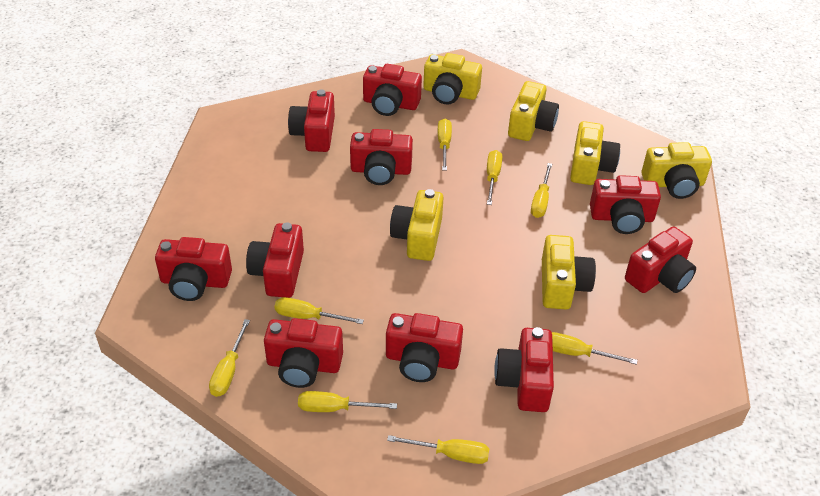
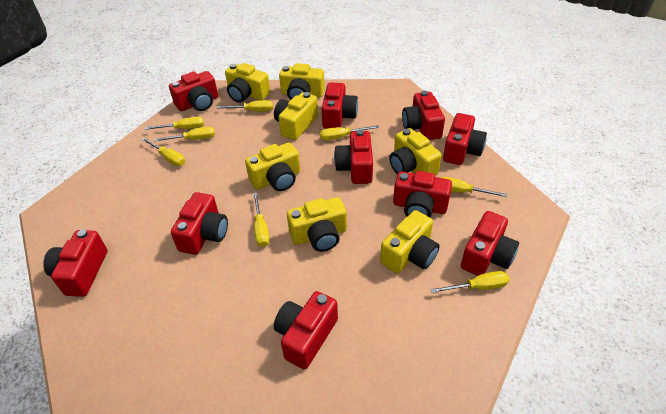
yellow camera: [390,189,444,261] [423,53,482,105] [508,81,559,141] [542,235,596,309] [570,121,620,185] [641,142,712,199] = 6 -> [225,63,270,103] [245,142,300,191] [274,92,318,140] [279,63,325,100] [287,197,347,252] [380,210,440,273] [389,128,442,176] = 7

